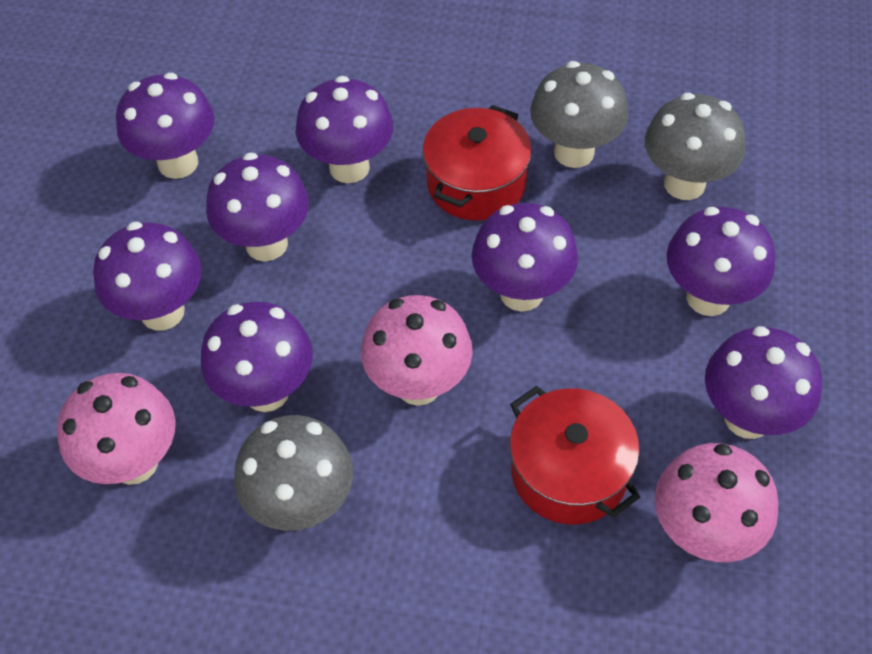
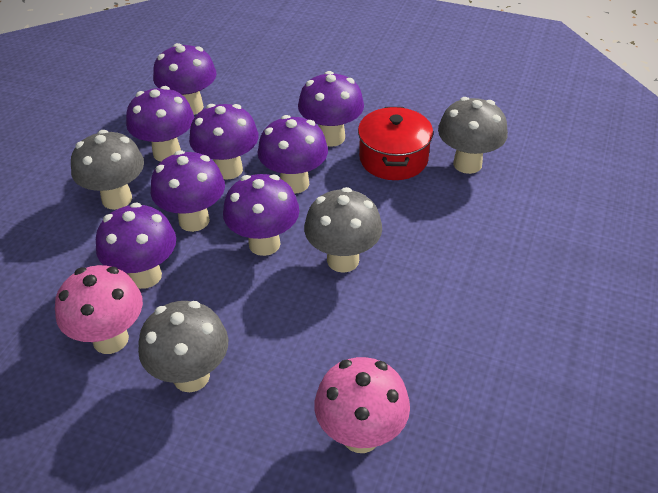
grey mushroom: [234,415,353,531] [530,61,628,168] [645,93,745,200] = 3 -> [71,130,144,210] [138,301,229,392] [304,187,382,273] [438,97,508,174] = 4
pink mushroom: [57,373,176,485] [361,295,473,406] [655,443,779,562] = 3 -> [55,265,143,354] [314,357,410,453] = 2
red pot: [423,105,532,220] [510,386,640,525] = 2 -> [358,107,433,180] = 1

